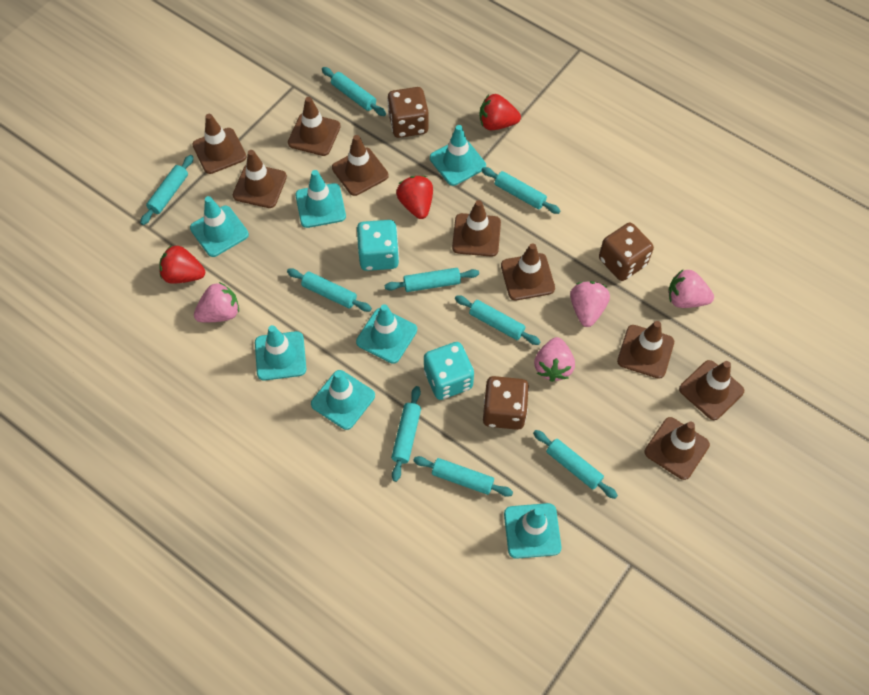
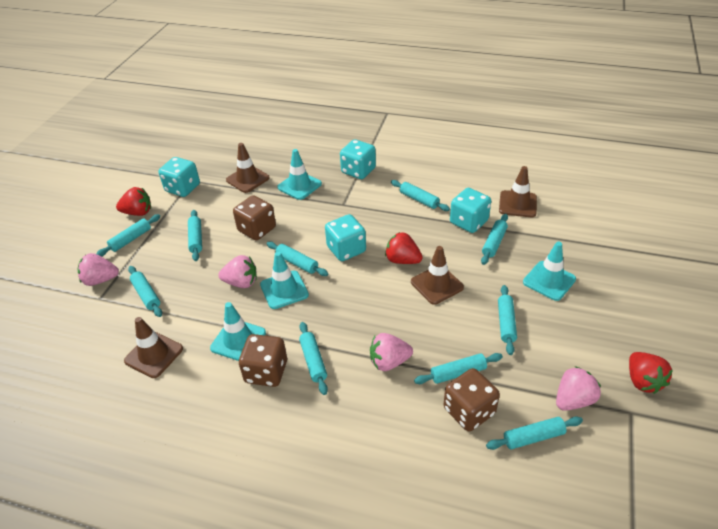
brown traffic cone: [192,114,246,174] [233,150,287,208] [288,97,341,156] [332,135,389,196] [452,200,501,257] [501,243,555,300] [617,321,674,379] [645,417,710,480] [679,360,744,420] = 9 -> [124,317,183,378] [226,143,270,193] [411,246,464,305] [499,166,537,217] = 4
turquoise dice: [357,220,399,271] [424,342,474,400] = 2 -> [158,157,200,197] [325,214,366,261] [340,139,376,179] [450,188,491,233] = 4
turquoise rolling pin: [140,155,194,225] [287,268,372,312] [322,67,386,116] [385,268,479,292] [391,386,421,482] [413,456,513,497] [455,295,541,345] [482,167,560,214] [533,430,618,499] = 9 -> [97,214,160,257] [128,266,162,317] [188,210,202,261] [267,241,328,276] [299,322,328,395] [391,180,450,211] [414,353,503,384] [481,214,508,265] [486,416,583,450] [498,285,517,355] = 10
turquoise traffic cone: [190,196,249,257] [255,325,306,381] [295,170,346,228] [311,370,375,430] [356,304,417,364] [430,125,486,186] [504,503,561,559] = 7 -> [210,302,266,361] [260,252,309,309] [277,149,322,200] [523,242,576,301] = 4

